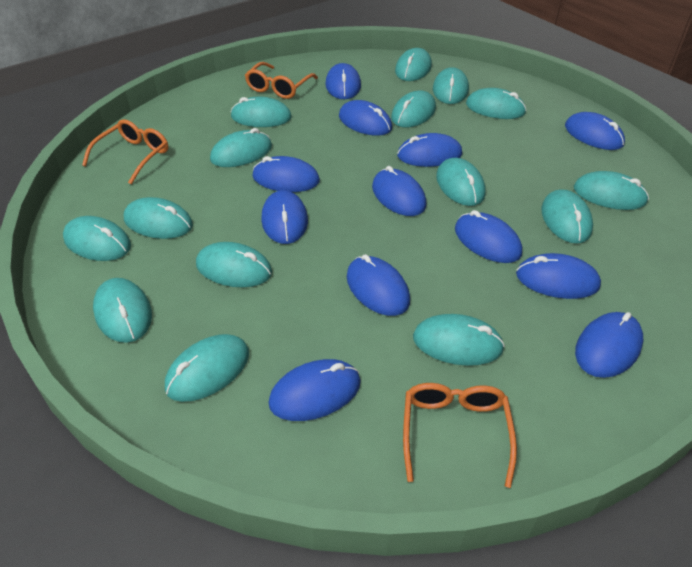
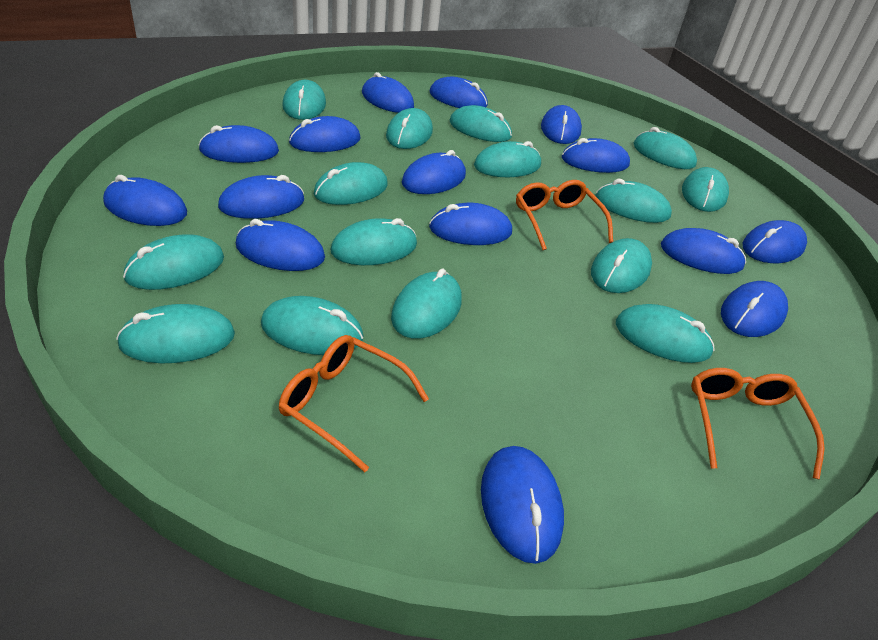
blue mouse: [253,156,320,192] [261,190,308,244] [269,359,361,421] [325,63,361,99] [339,100,392,136] [347,254,410,316] [372,166,426,216] [397,133,462,167] [455,210,522,263] [516,253,601,299] [565,112,625,150] [575,312,643,378] = 12 -> [103,175,187,226] [198,125,279,163] [218,175,304,219] [236,219,325,271] [289,116,361,152] [362,72,414,113] [402,150,466,194] [429,77,488,108] [429,203,512,245] [481,446,564,564] [541,105,582,144] [562,138,630,173] [661,228,746,274] [721,281,788,337] [743,220,807,263] = 15

